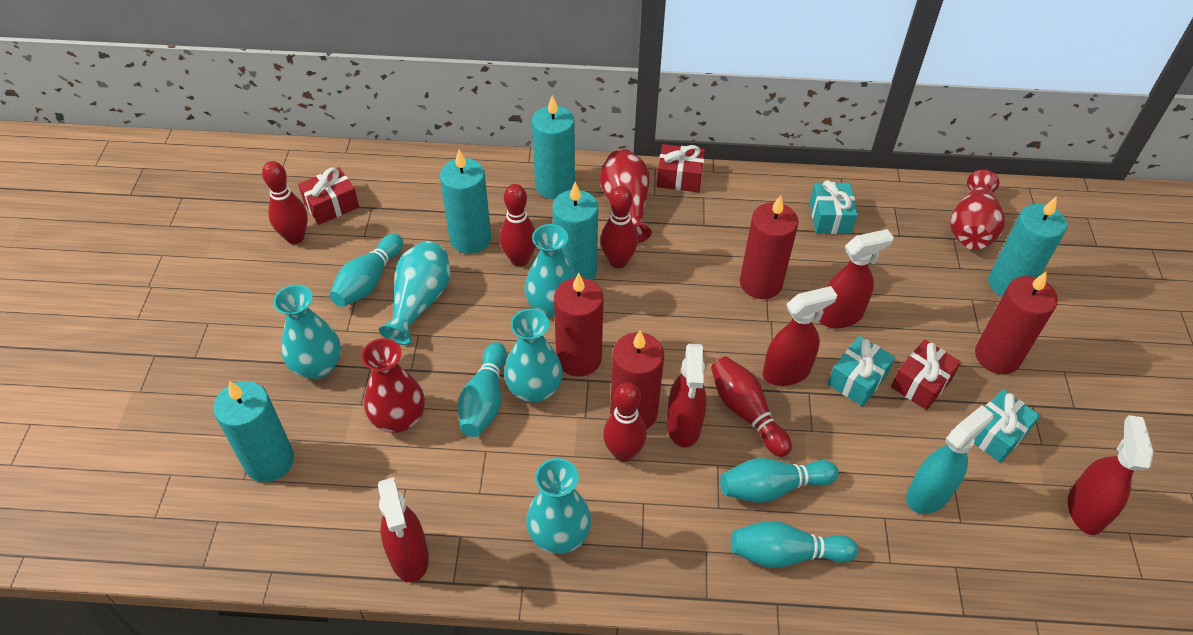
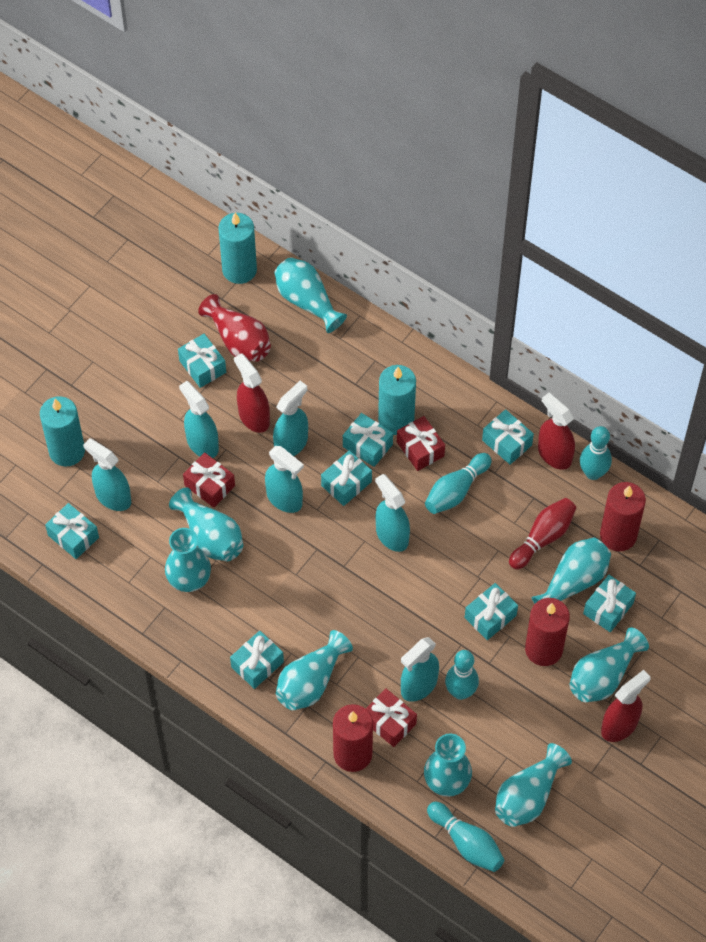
red bowling pin: [262,161,308,244] [500,184,536,267] [601,186,638,268] [603,382,647,462] [711,356,792,457] = 5 -> [509,498,576,570] = 1
red candle: [554,273,603,377] [610,330,664,429] [740,195,798,299] [975,272,1058,374] = 4 -> [333,704,373,772] [525,598,570,666] [600,482,646,551] = 3
red spray bottle: [378,477,429,582] [667,344,706,447] [763,286,837,386] [819,229,894,328] [1068,415,1154,535] = 5 -> [234,353,270,433] [538,393,575,470] [601,670,651,742] = 3
red vase: [361,338,425,433] [600,149,652,243] [950,170,1005,250] = 3 -> [198,294,271,362] = 1
turquoise candle: [213,381,294,482] [440,150,491,254] [532,95,575,199] [552,182,598,281] [988,196,1067,297] = 5 -> [40,396,85,466] [219,213,257,284] [378,365,416,435] = 3
turquoise gift: [810,180,858,234] [827,336,895,406] [974,389,1040,463] = 3 -> [45,503,99,559] [178,334,226,388] [230,631,284,689] [321,450,372,506] [343,413,393,467] [465,583,518,640] [482,409,534,465] [583,575,636,632] = 8
turquoise spray bottle: [906,405,993,514] = 1 -> [83,438,131,511] [179,381,219,458] [265,446,304,513] [273,381,308,456] [375,474,410,552] [401,637,439,702] = 6
turquoise vase: [273,285,341,379] [379,241,451,345] [504,309,563,403] [525,224,577,318] [526,458,591,554] = 5 -> [165,528,211,592] [169,487,243,561] [275,257,347,333] [276,630,353,710] [424,733,472,797] [495,743,572,827] [531,537,611,604] [569,627,649,702] = 8

